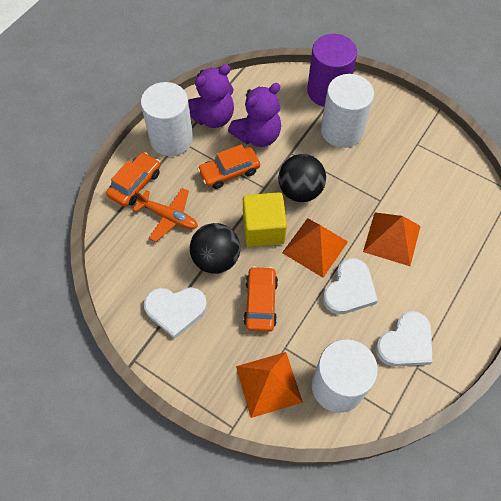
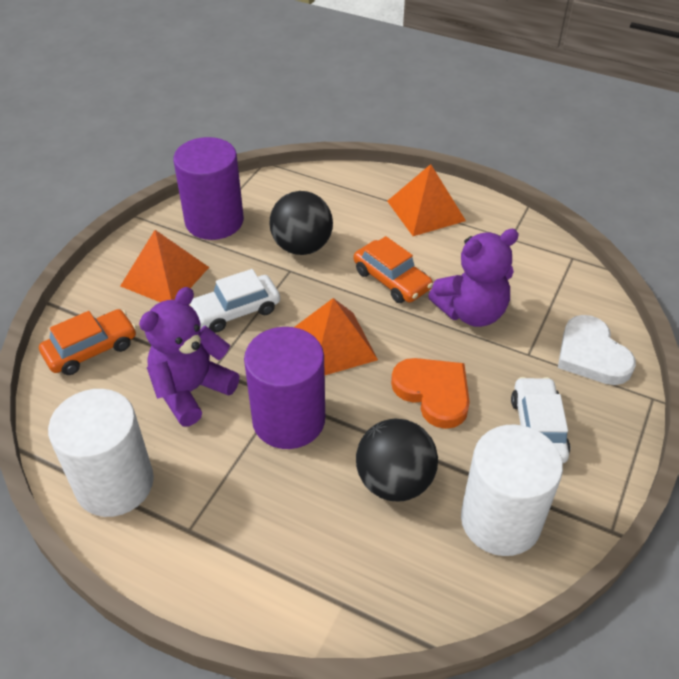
orange car: [106,152,161,207] [197,144,260,189] [244,266,278,332] = 3 -> [39,309,136,375] [354,236,433,303] = 2
orange heart: none = 0 -> [391,358,470,429] = 1
orange plane: [133,188,198,242] = 1 -> none = 0
purple cylinder: [307,34,357,107] = 1 -> [173,137,244,240] [244,327,325,449] = 2
white car: none = 0 -> [189,269,280,332] [511,377,570,463] = 2
white cylinder: [141,82,193,156] [312,339,378,413] [321,74,374,148] = 3 -> [48,389,154,517] [461,424,563,556] = 2
white heart: [144,287,207,339] [323,258,378,314] [376,311,433,366] = 3 -> [558,315,636,385] = 1
yellow cube: [243,192,287,247] = 1 -> none = 0

